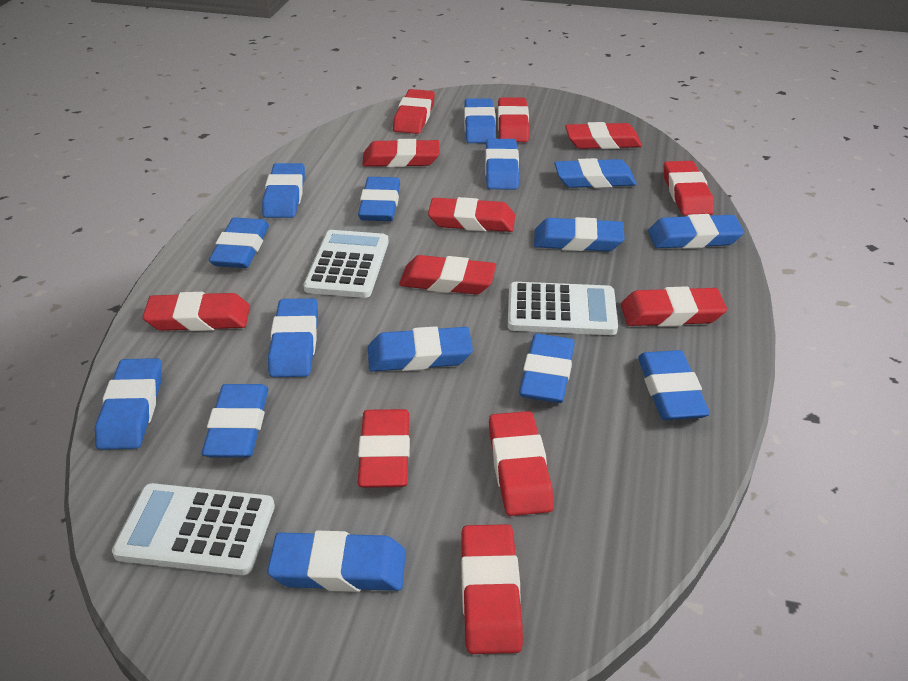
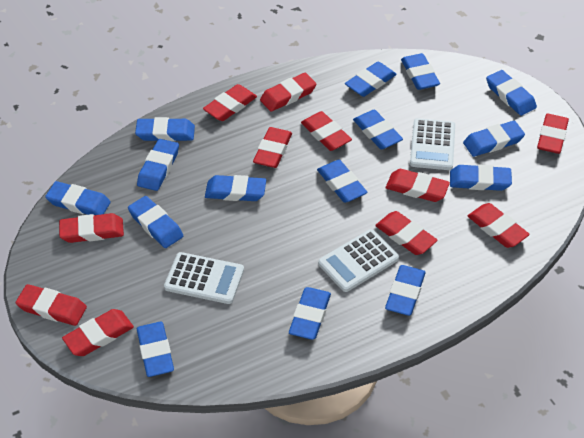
red eraser: [143,292,250,331] [358,409,410,488] [362,139,440,167] [393,89,435,134] [399,255,496,294] [428,197,515,232] [461,524,523,654] [489,411,554,516] [498,97,529,142] [565,122,642,149] [621,286,727,327] [664,161,714,216] = 12 -> [16,284,87,326] [59,213,124,243] [62,309,134,356] [203,84,257,121] [253,127,292,168] [260,73,317,112] [301,111,352,151] [375,211,438,255] [386,169,450,202] [468,203,530,248] [537,114,569,154] = 11

